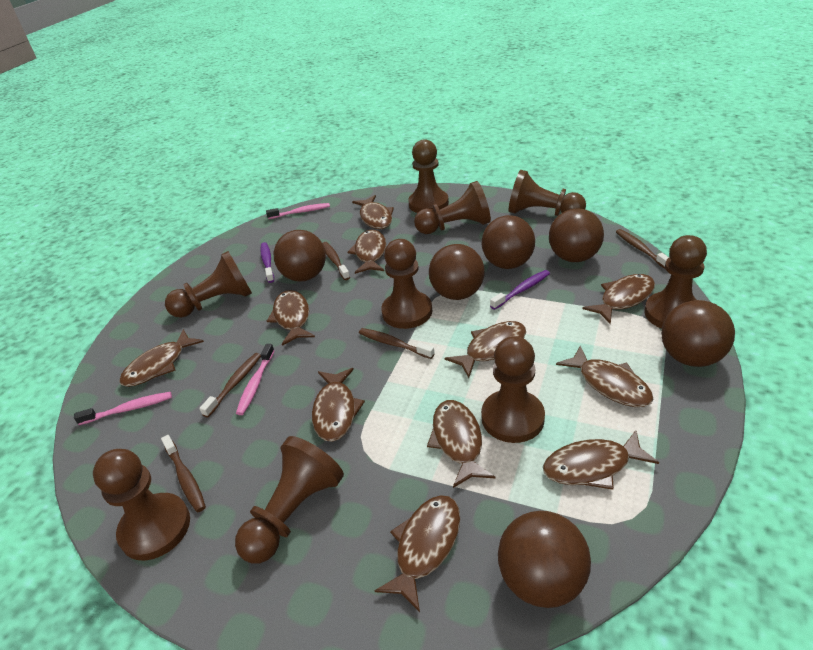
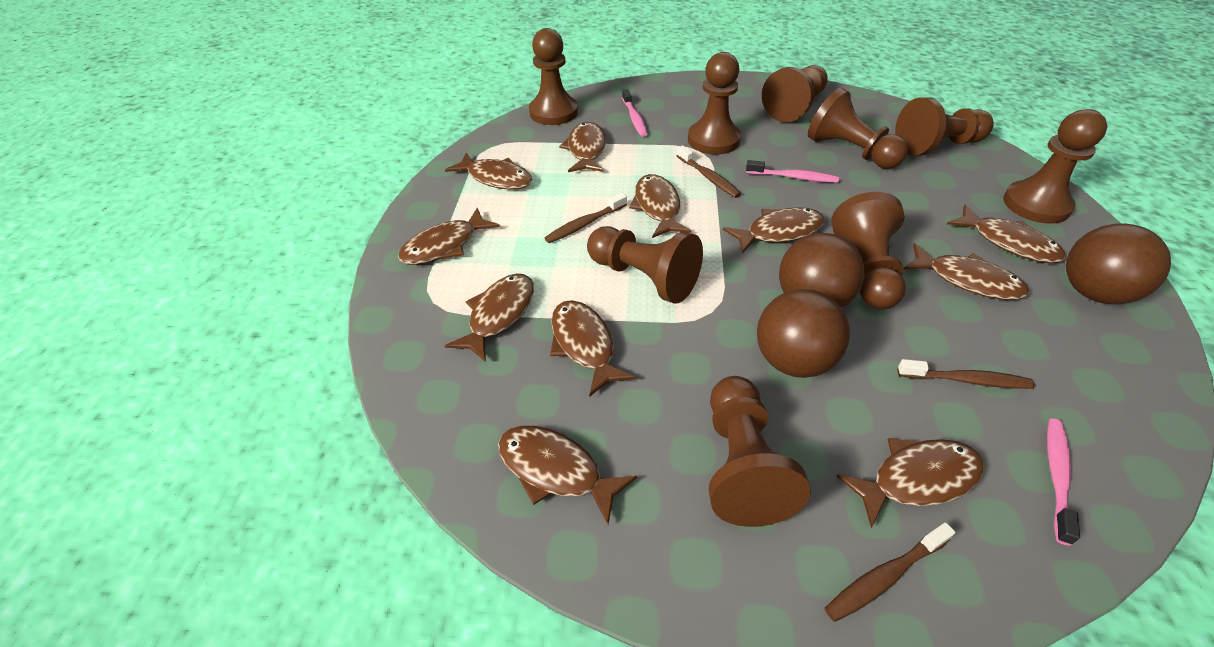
brown ball: [274,230,326,282] [429,244,485,300] [482,215,535,269] [498,511,591,608] [549,209,604,262] [661,300,735,367] = 6 -> [757,289,850,378] [779,233,865,308] [1066,223,1171,304] = 3
brown toothbrush: [161,435,206,512] [199,353,261,418] [323,242,350,280] [359,328,435,359] [616,229,669,269] = 5 -> [545,193,627,243] [677,145,741,198] [825,522,955,622] [897,359,1034,389] = 4
purple toothbrush: [260,242,274,283] [490,270,550,310] = 2 -> none = 0

